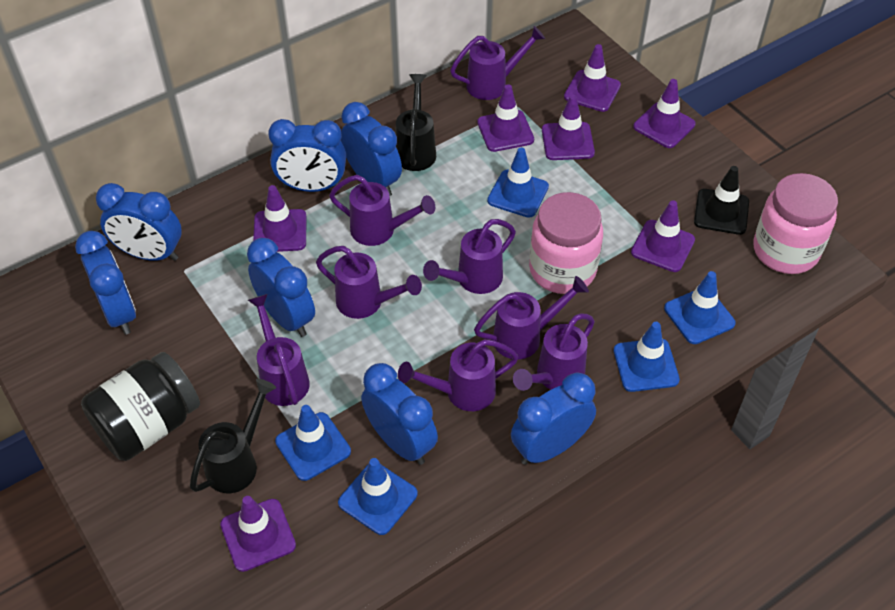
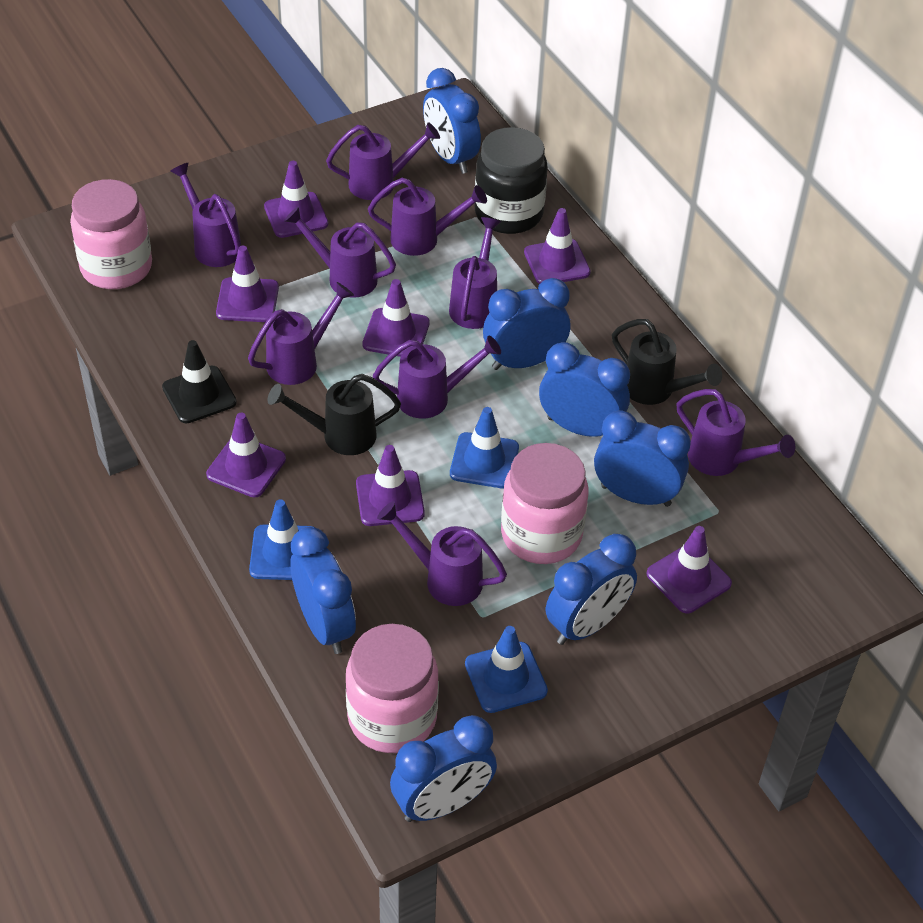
blue traffic cone: [275,405,351,481] [338,458,418,535] [487,148,549,218] [614,322,680,392] [664,271,736,344] = 5 -> [249,499,315,580] [450,407,519,488] [465,626,548,713] = 3
pink jar: [529,192,603,294] [753,173,838,274] = 2 -> [70,179,152,289] [346,624,439,753] [501,443,588,564] = 3
purple watering can: [248,294,310,406] [316,246,422,319] [329,175,435,246] [398,339,518,411] [423,219,516,294] [450,26,545,100] [474,276,589,359] [513,314,595,391] = 8 -> [170,163,242,267] [248,282,354,385] [284,206,396,298] [326,122,440,200] [368,178,487,256] [373,336,501,419] [377,501,507,606] [449,217,501,329] [676,389,795,476] = 9

